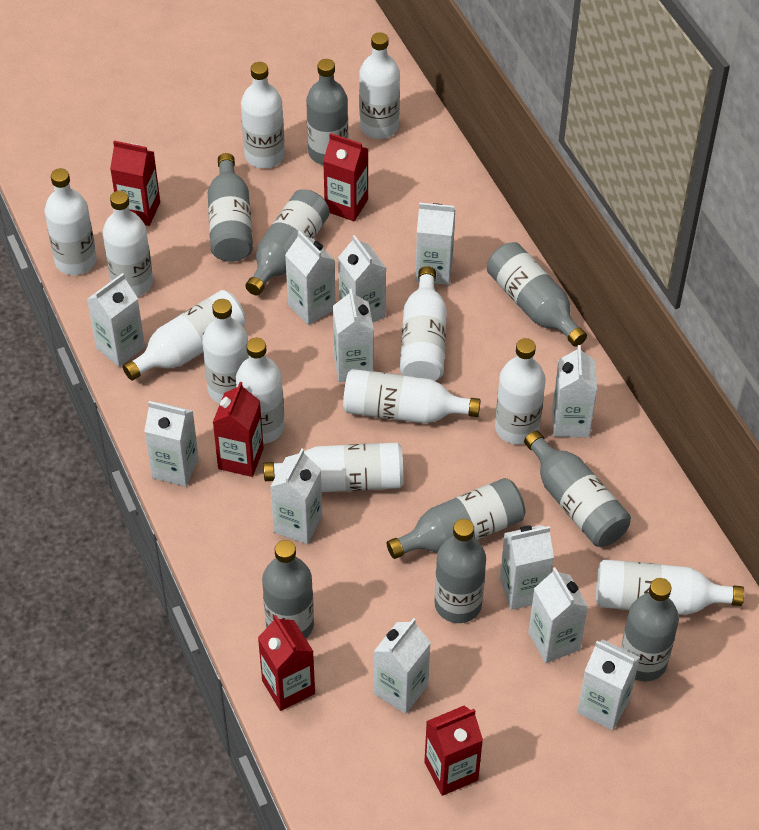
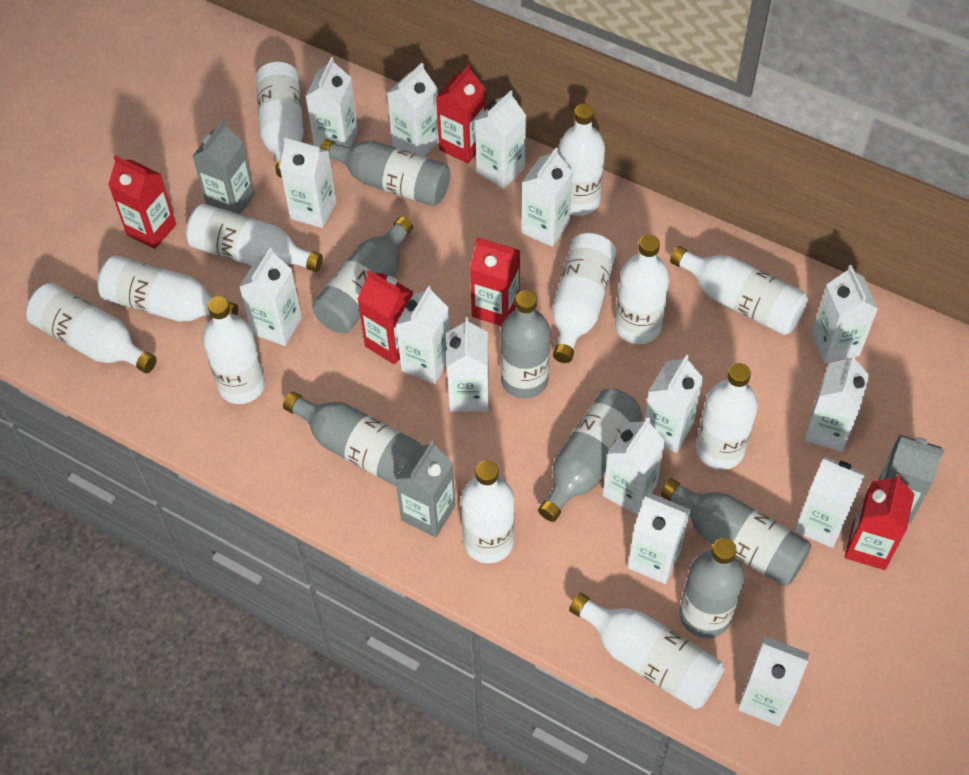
grey bottle: [208,153,253,262] [245,189,330,296] [262,540,314,638] [306,59,348,165] [387,478,526,559] [434,519,486,623] [487,242,587,347] [524,430,631,547] [621,578,679,681] = 9 -> [283,392,421,486] [312,217,413,333] [320,139,450,206] [500,290,551,399] [538,389,642,522] [661,478,811,586] [679,538,744,638] = 7
grey carton: none = 0 -> [192,120,255,214] [395,440,456,537] [879,434,944,524] = 3
white carton: [87,273,145,367] [144,401,199,487] [270,449,322,544] [285,231,335,325] [333,289,374,382] [338,235,386,323] [373,618,431,714] [415,203,456,285] [500,525,554,610] [528,567,588,663] [552,345,597,437] [577,639,640,730] = 12 -> [239,248,302,346] [280,138,337,228] [305,57,358,148] [387,63,439,156] [396,286,450,384] [447,317,489,412] [475,90,526,189] [521,148,573,247] [603,418,665,515] [628,493,691,584] [644,355,704,453] [738,636,809,726] [795,457,866,548] [804,354,870,452] [811,265,878,363] = 15

